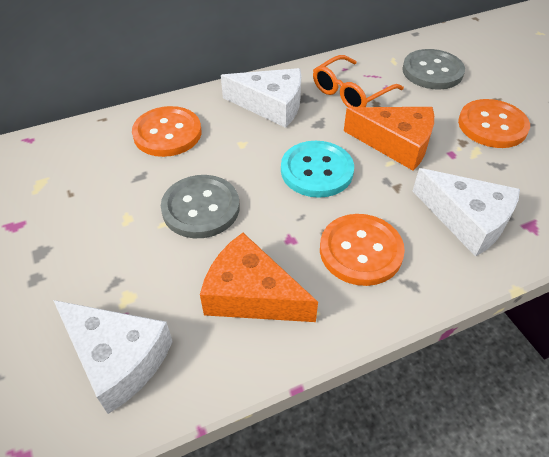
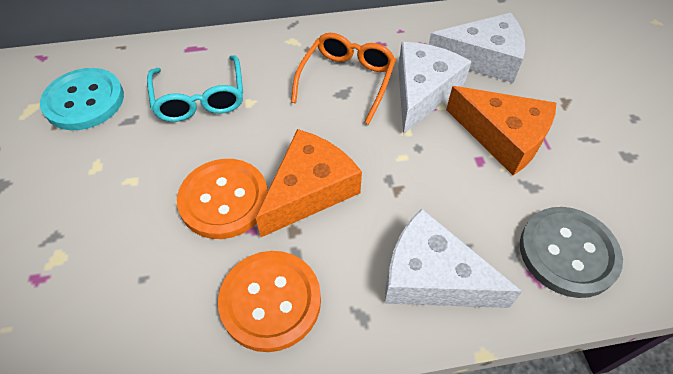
grey button: [161,175,240,238] [402,49,465,90] = 2 -> [520,207,623,298] = 1
orange button: [132,106,201,157] [320,214,405,286] [458,99,530,148] = 3 -> [177,159,268,239] [218,251,321,352] = 2
turquoise glasses: none = 0 -> [147,55,243,122] = 1

